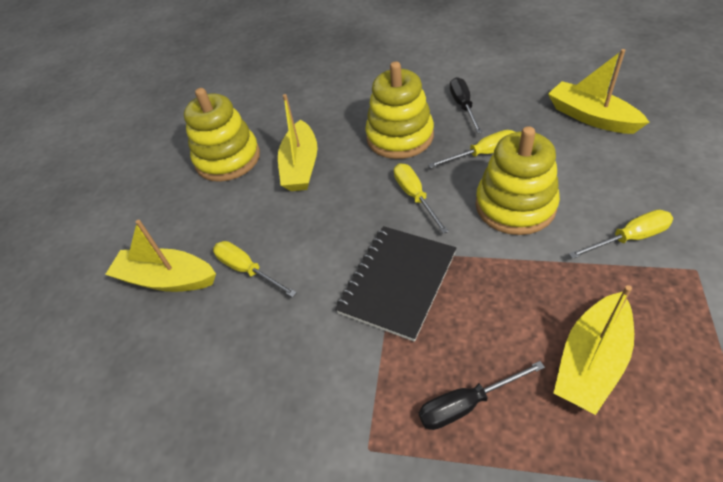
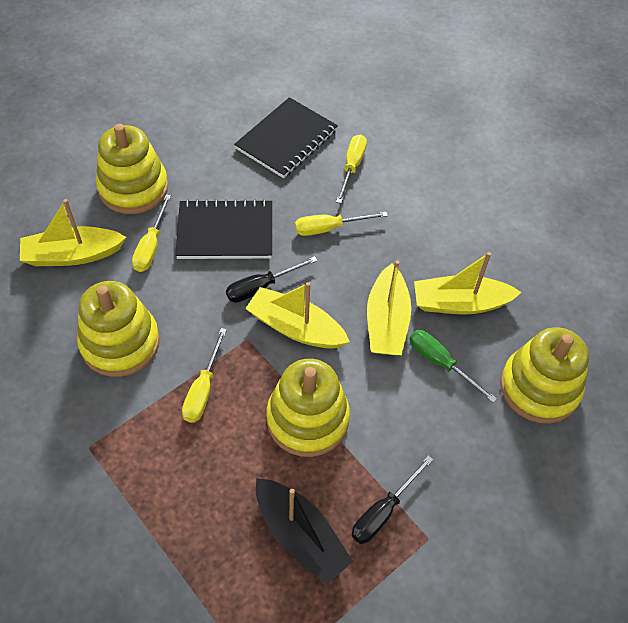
black boat: none = 0 -> [256,478,353,585] = 1
black notebook: [335,226,456,342] = 1 -> [176,199,272,259] [234,97,338,178] = 2
green screwdriver: none = 0 -> [410,330,497,402] = 1
yellow stacking toy: [184,88,260,182] [365,62,434,159] [476,126,560,235] = 3 -> [77,281,160,377] [96,124,168,214] [266,359,350,457] [500,327,589,424] = 4

